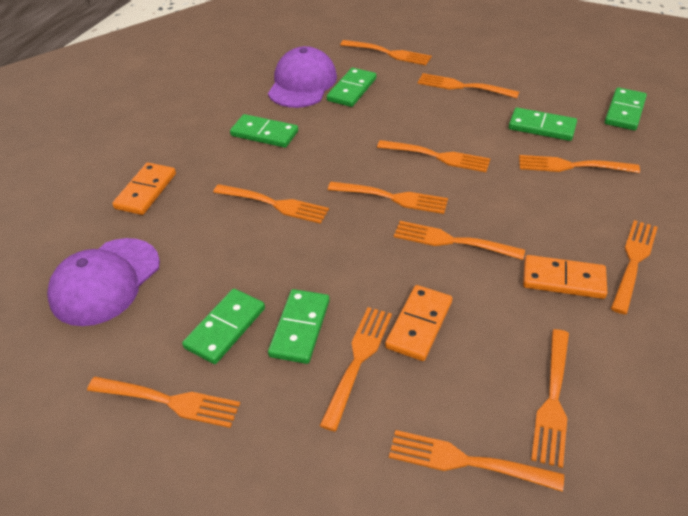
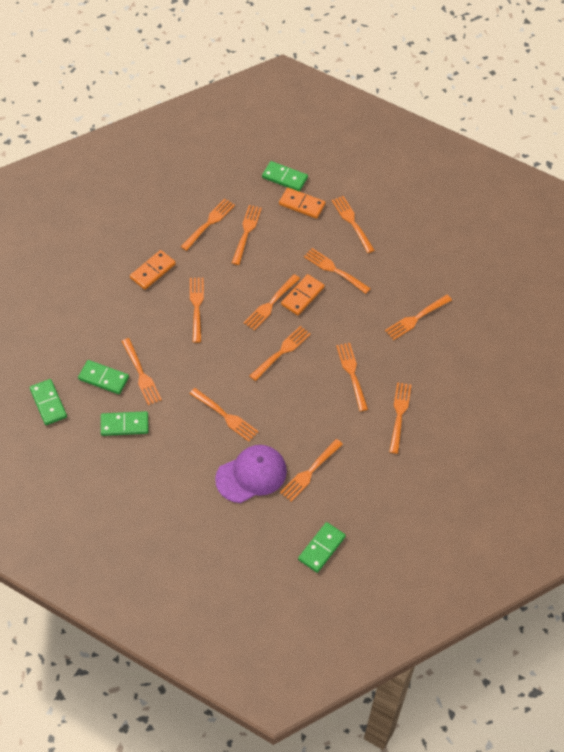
green domino: [182,289,265,364] [230,114,298,148] [268,289,330,364] [327,68,376,107] [509,108,577,141] [605,87,647,130] = 6 -> [30,379,67,425] [78,360,129,394] [101,411,149,436] [262,161,308,192] [298,522,346,573] = 5
orange fork: [87,377,240,428] [213,184,329,224] [319,307,392,432] [328,182,448,214] [340,40,432,65] [377,140,491,172] [389,430,564,492] [394,221,525,260] [417,73,519,98] [519,155,640,173] [531,329,569,468] [611,220,658,314] = 12 -> [121,338,162,405] [181,198,235,251] [189,388,259,442] [190,278,204,343] [232,205,262,265] [244,274,300,331] [250,326,311,381] [280,439,343,502] [304,248,371,294] [332,196,375,253] [336,343,368,411] [385,295,452,340] [389,382,411,454] = 13
purple cap: [47,238,160,326] [268,46,337,108] = 2 -> [215,445,287,503] = 1

